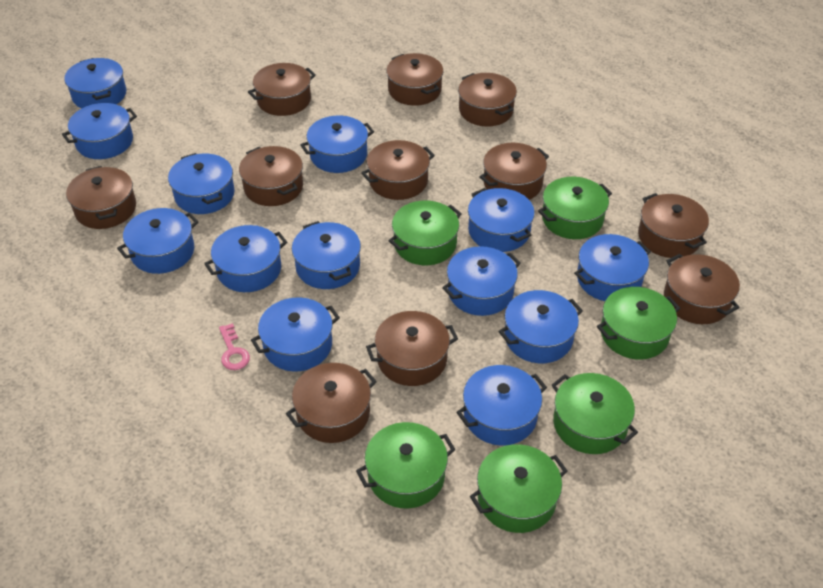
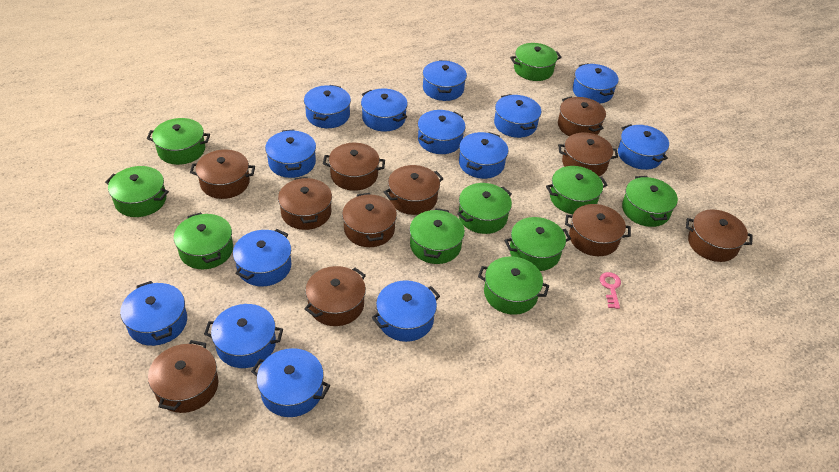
blue pot: [62,103,137,159] [64,58,126,108] [117,208,198,274] [168,153,235,214] [204,225,287,292] [251,298,340,371] [292,221,361,289] [300,115,374,173] [442,246,521,316] [456,365,547,446] [468,188,535,252] [499,290,583,363] [574,234,651,301] = 13 -> [120,281,187,346] [204,304,283,368] [233,229,292,286] [251,348,330,417] [265,129,316,178] [304,85,351,128] [361,89,408,131] [372,280,440,342] [418,110,466,154] [423,60,467,101] [459,132,508,179] [494,94,541,138] [573,63,619,104] [618,124,669,170] = 14
green pot: [356,422,456,509] [388,201,462,265] [470,444,567,533] [538,177,612,239] [552,373,638,454] [597,287,680,360] = 6 -> [105,166,169,217] [147,118,210,165] [174,212,233,269] [409,208,465,264] [457,183,512,234] [478,256,549,315] [504,217,571,271] [510,43,562,81] [546,166,607,214] [622,176,678,227] = 10

